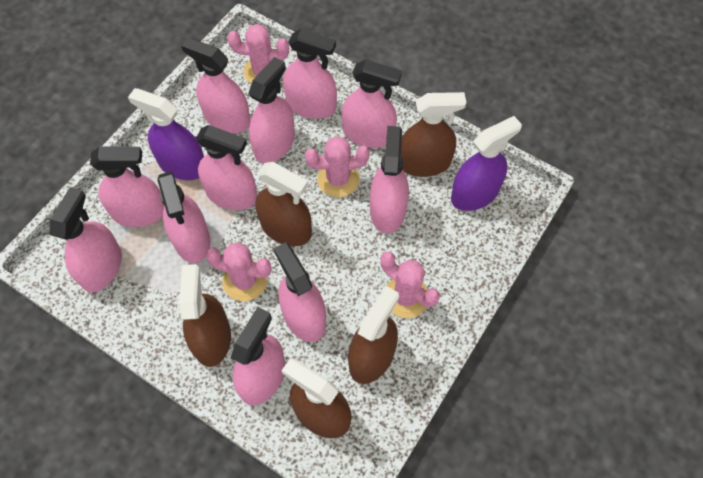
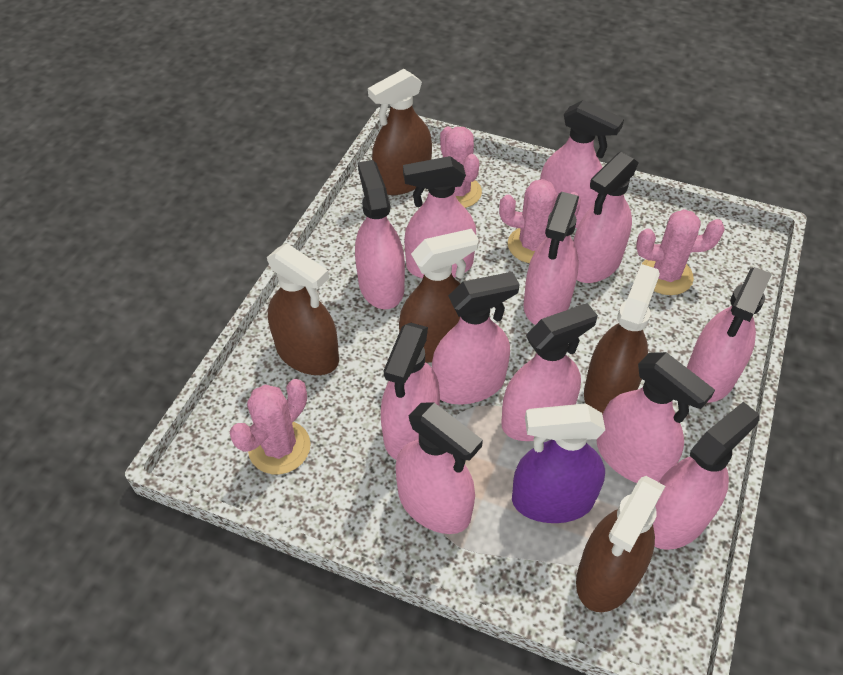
pink spray bottle: [49,187,122,293] [90,146,164,227] [158,171,211,263] [181,38,250,133] [196,125,257,210] [231,307,285,406] [248,57,295,163] [273,242,326,342] [283,29,337,119] [342,60,402,148] [370,126,409,234] = 11 -> [355,160,405,309] [381,323,440,460] [395,403,483,534] [403,156,476,279] [432,272,520,404] [501,303,598,441] [523,192,579,325] [540,100,624,228] [573,152,639,283] [597,352,715,483] [653,402,760,550] [687,267,772,402] = 12
purple spray bottle: [128,88,204,180] [451,116,522,211] = 2 -> [512,404,605,523] = 1

